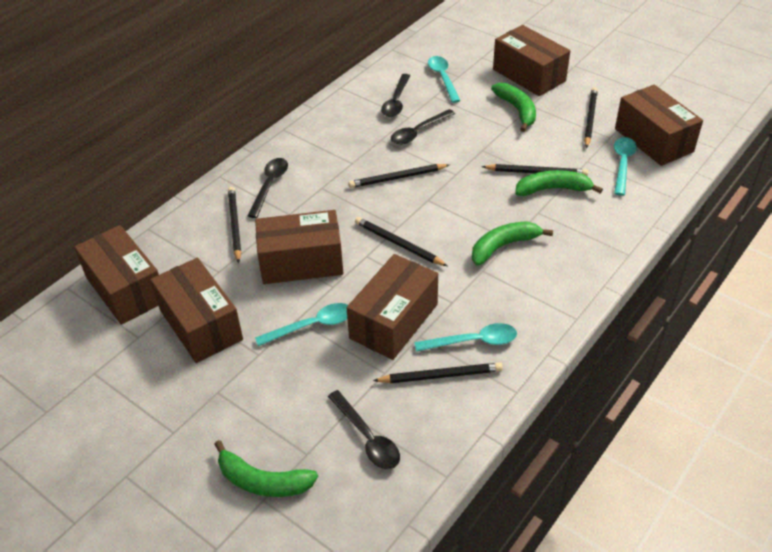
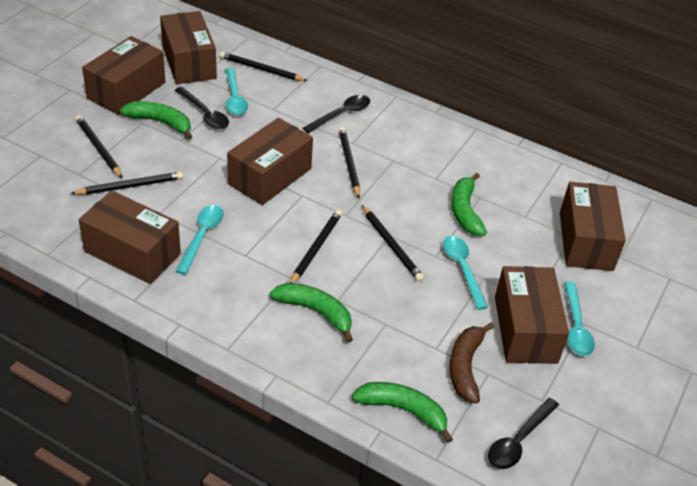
black spoon: [248,158,288,218] [328,390,400,469] [381,74,410,117] [391,109,455,145] = 4 -> [174,87,229,129] [303,95,370,133] [488,398,559,469] = 3
brown banana: none = 0 -> [449,322,494,404] = 1

